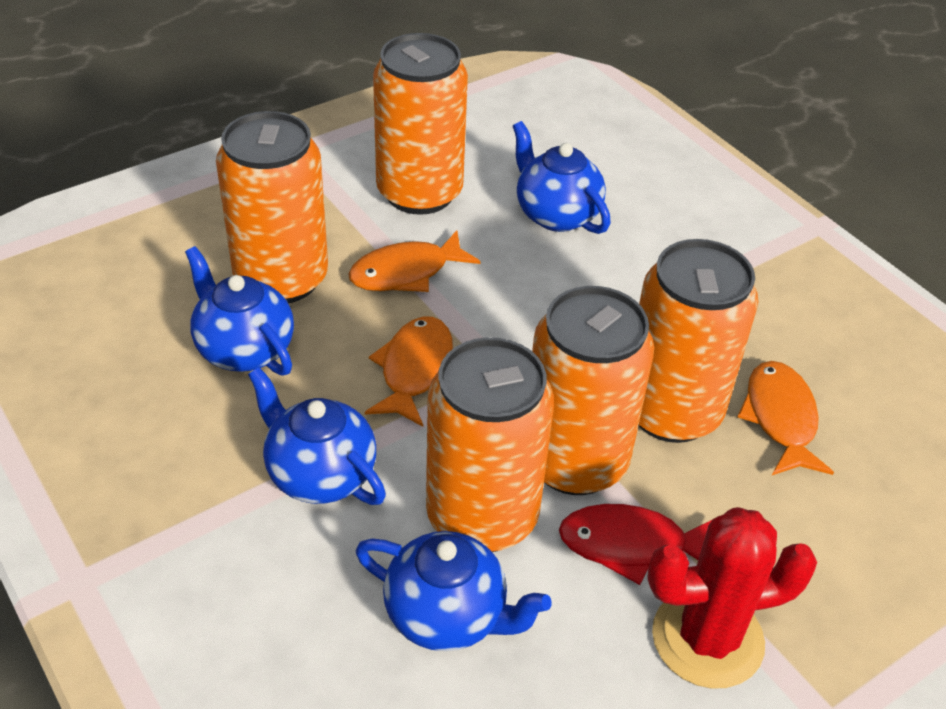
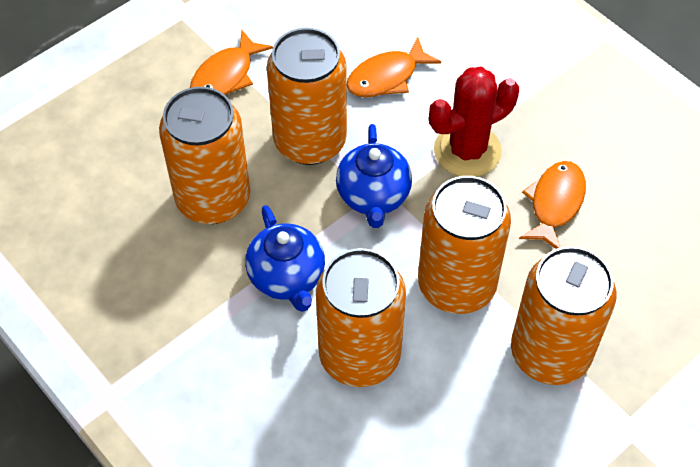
blue teapot: [185,246,294,376] [248,367,386,505] [356,531,551,651] [513,121,611,234] = 4 -> [245,205,325,312] [336,124,412,228] = 2
red fish: [559,504,712,585] = 1 -> none = 0

